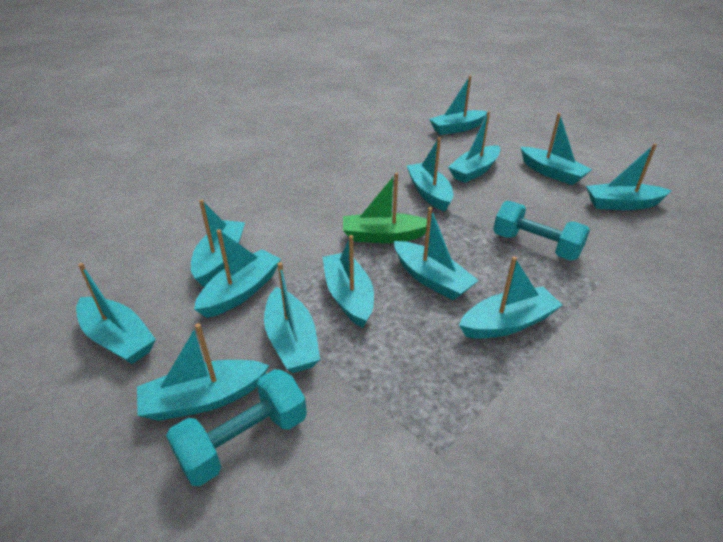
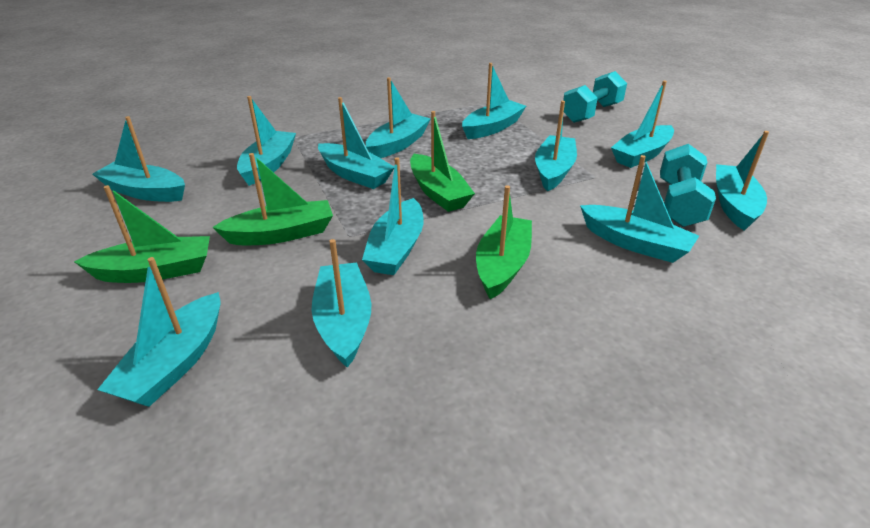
green boat: [343,172,427,243] = 1 -> [74,185,210,283] [212,153,333,245] [410,111,475,212] [476,185,532,299] = 4
turquoise boat: [76,263,156,364] [137,323,269,421] [191,199,245,287] [194,229,281,318] [264,262,320,373] [323,235,374,328] [394,207,479,301] [407,137,453,211] [429,76,487,135] [448,111,500,183] [459,257,562,338] [521,113,592,185] [586,143,672,210] = 13 -> [93,116,185,202] [97,257,221,407] [237,96,296,186] [312,239,371,368] [318,97,394,189] [362,157,423,275] [366,77,430,158] [462,63,526,139] [535,101,577,191] [580,155,699,263] [611,81,674,168] [716,131,769,231] = 12

